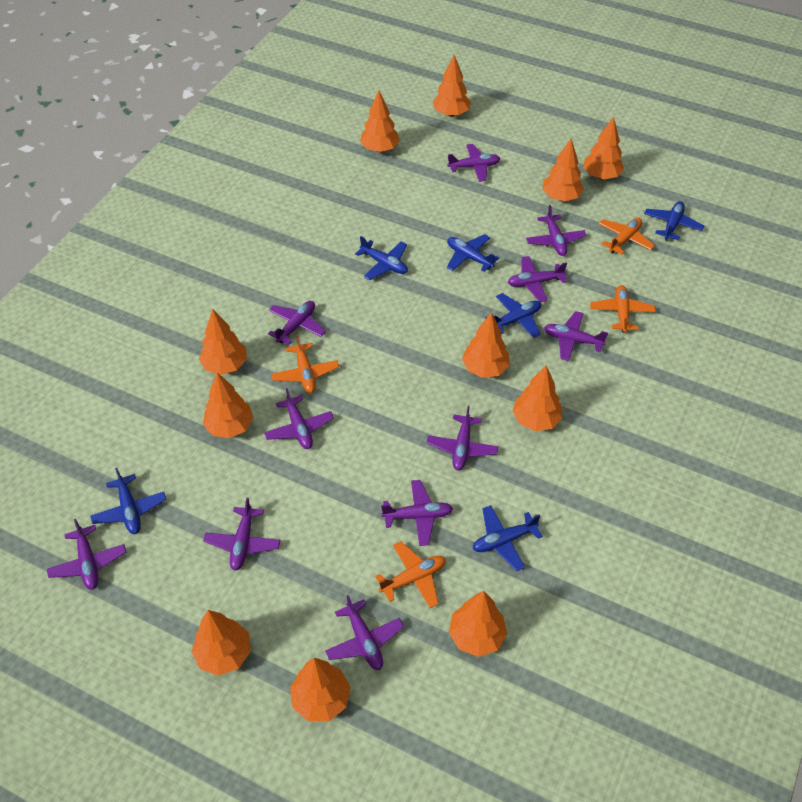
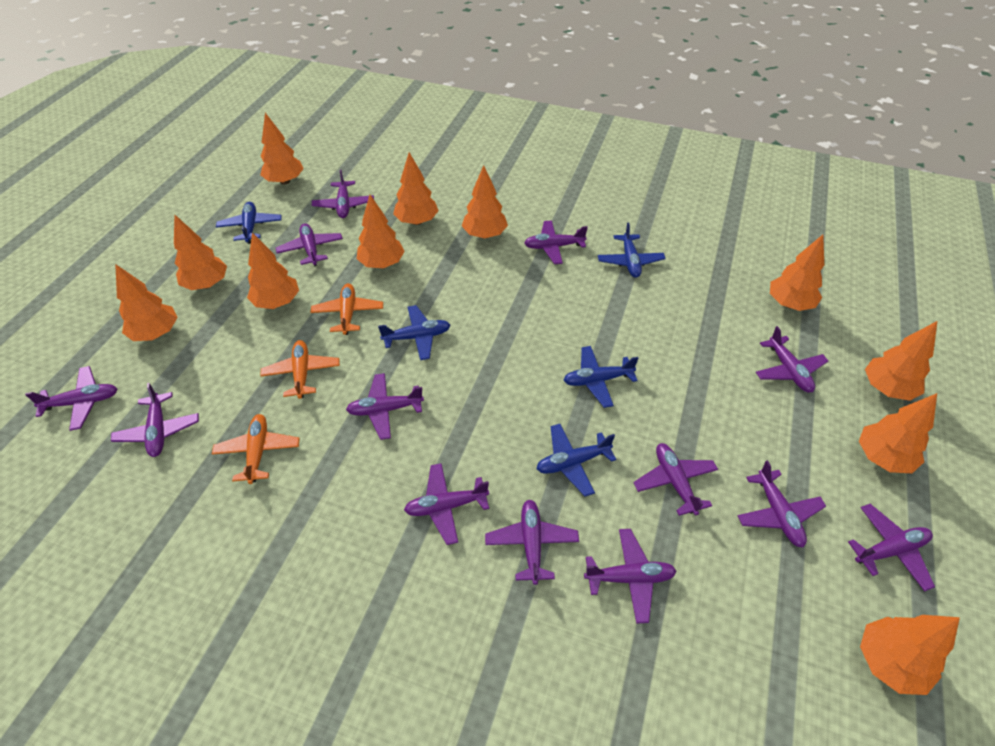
blue plane: [90,468,166,534] [355,236,408,280] [447,234,499,272] [473,505,543,571] [486,293,541,338] [644,201,704,241] = 6 -> [216,202,282,244] [378,305,450,360] [536,424,617,496] [564,346,638,408] [598,222,666,278] = 5
orange plane: [271,334,339,393] [375,541,446,608] [590,285,656,333] [599,218,655,255] = 4 -> [212,414,300,484] [260,340,340,399] [310,283,383,335] = 3
purple plane: [47,519,126,590] [203,497,281,571] [264,388,334,449] [268,301,326,345] [325,595,404,670] [381,480,453,546] [426,406,499,471] [447,144,500,182] [508,256,567,302] [526,205,587,256] [544,311,608,361] = 11 -> [25,366,117,431] [111,383,199,457] [276,223,343,266] [312,170,374,218] [346,373,424,440] [404,463,489,545] [485,500,579,585] [524,220,588,264] [584,529,676,624] [633,443,718,516] [738,460,826,548] [756,326,828,393] [848,504,935,592] = 13

